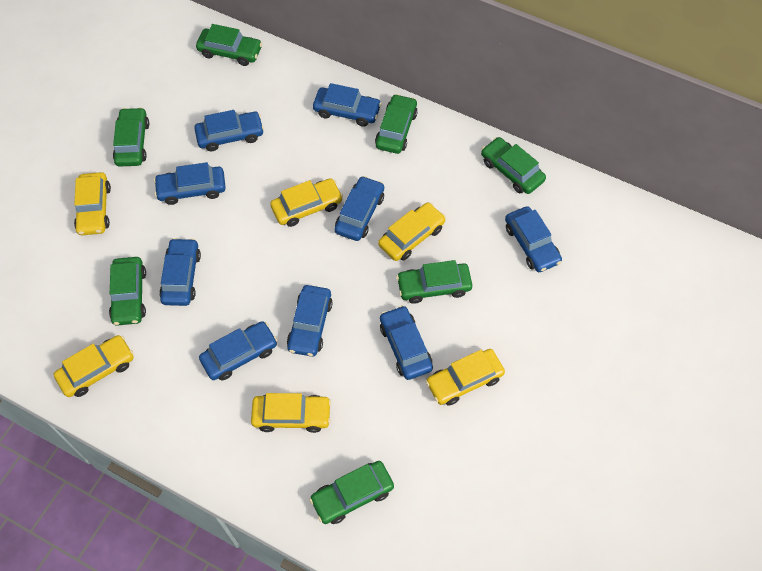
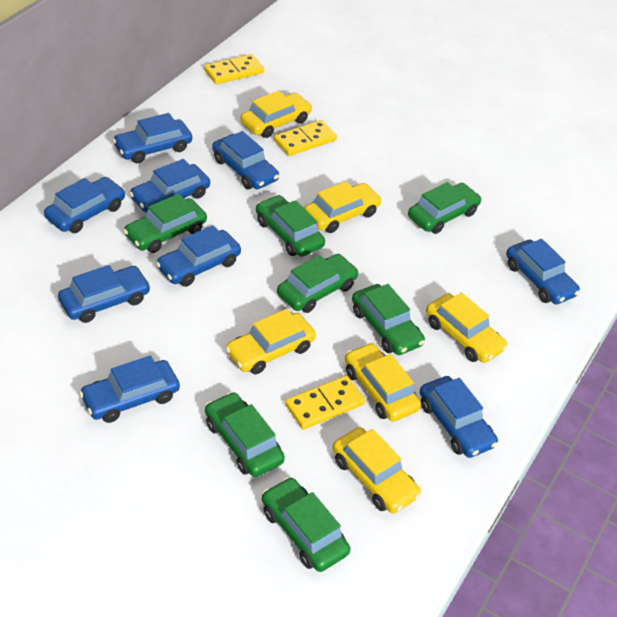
yellow domino: none = 0 -> [204,54,264,84] [274,120,337,156] [285,375,365,429] = 3

